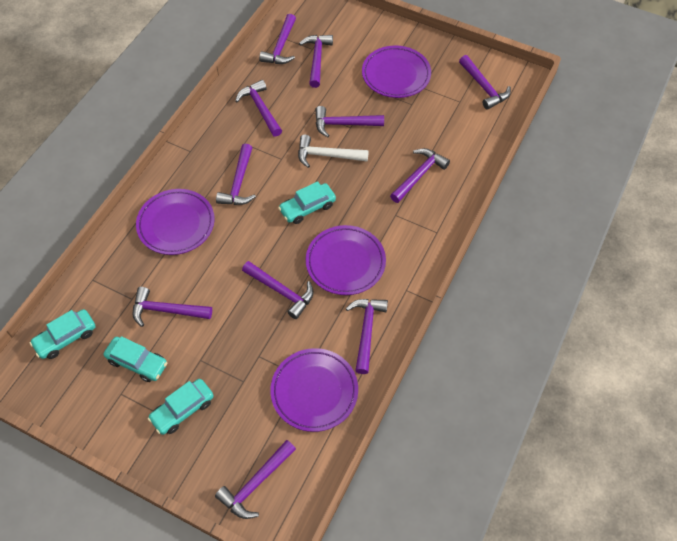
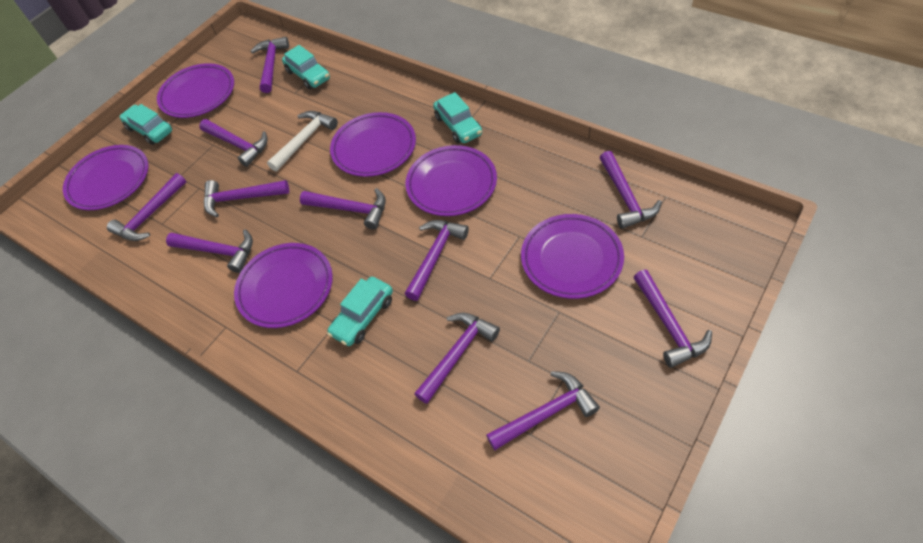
purple plate: [136,189,215,255] [270,348,358,432] [306,225,386,295] [362,46,431,98] = 4 -> [63,145,149,210] [157,63,234,118] [234,243,333,328] [330,112,416,177] [405,145,497,216] [521,214,624,299] = 6

